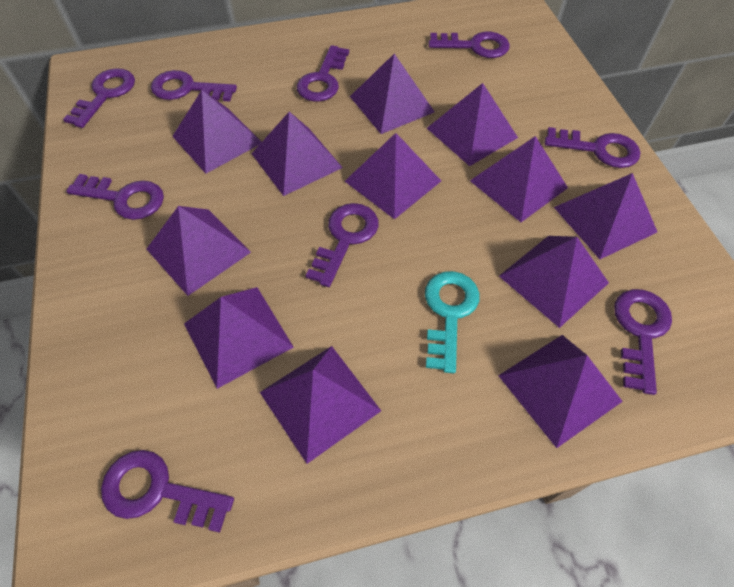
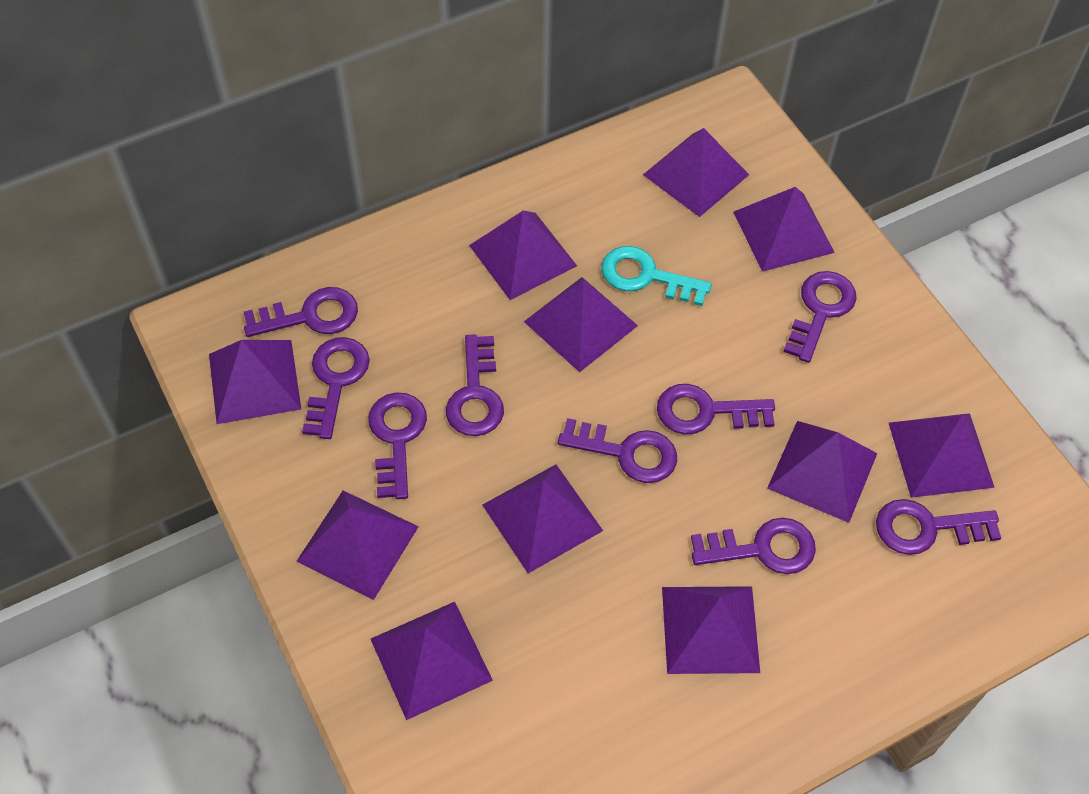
purple pyramid: [147,206,251,296] [172,90,261,174] [184,287,294,389] [252,112,343,196] [260,346,381,464] [345,133,441,219] [350,54,435,134] [427,83,518,166] [470,136,568,222] [498,335,623,448] [499,236,609,328] [554,173,657,259] = 12 -> [209,340,301,424] [296,490,419,600] [371,602,493,720] [469,211,577,300] [483,465,603,573] [524,277,638,372] [643,128,749,217] [662,586,760,674] [733,187,835,272] [767,421,877,523] [889,413,995,498] = 11

